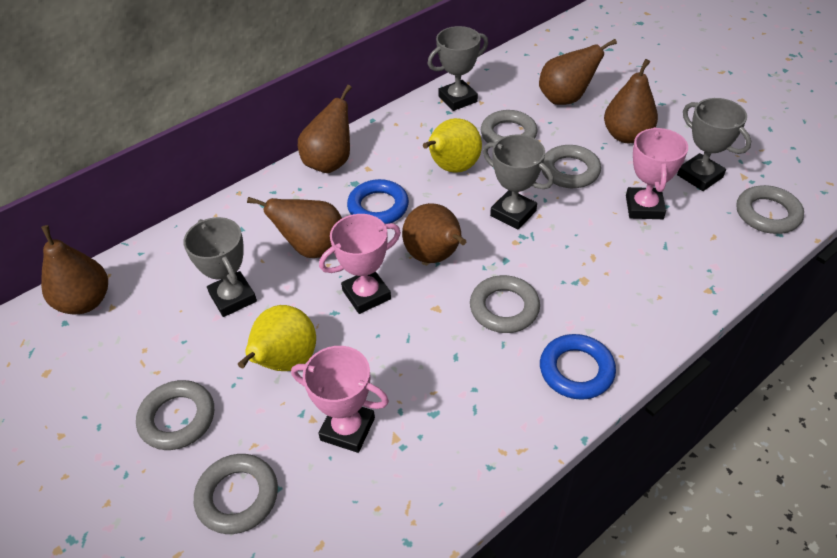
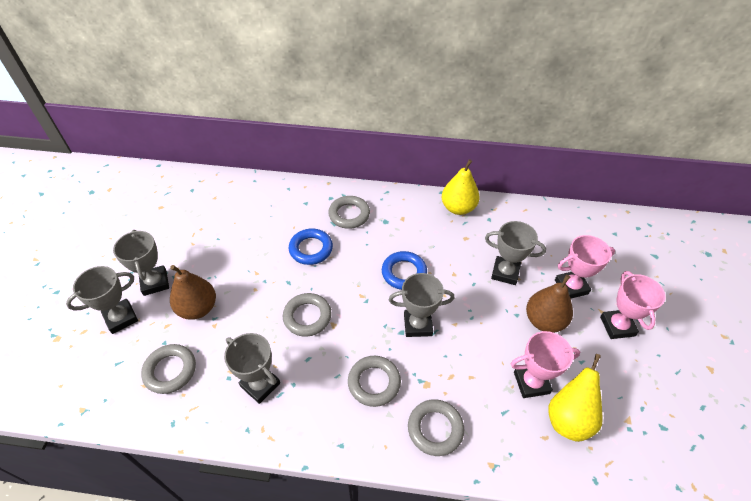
brown pear: [41,225,108,314] [247,197,342,258] [298,85,352,173] [402,203,466,263] [539,39,617,105] [604,59,658,143] = 6 -> [170,265,216,320] [526,275,573,333] = 2
grey ring: [136,380,214,450] [194,454,278,534] [470,275,540,333] [481,110,537,143] [541,145,601,188] [737,185,804,234] = 6 -> [141,344,196,394] [283,293,332,337] [328,196,370,229] [348,356,401,407] [408,399,464,456] = 5
grey trophy: [183,217,257,317] [428,26,488,111] [483,134,554,230] [677,98,751,191] = 4 -> [66,266,138,334] [113,230,169,296] [224,333,280,404] [389,273,454,337] [485,221,546,285] = 5

